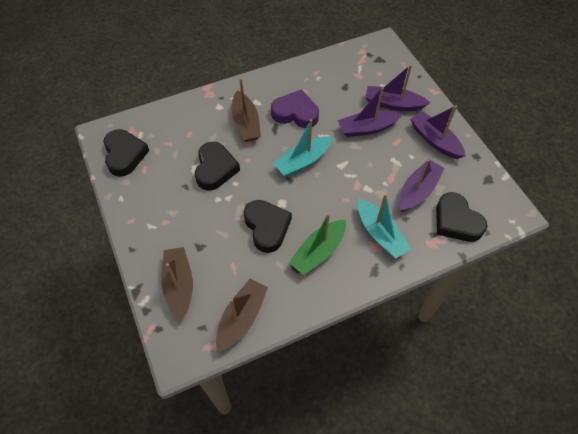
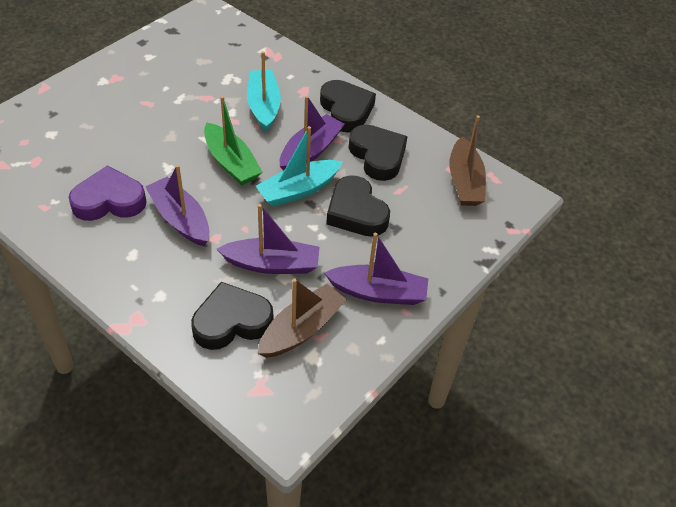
brown boat: [161,247,193,321] [216,279,268,353] [232,78,261,142] = 3 -> [257,279,347,358] [449,115,486,206] = 2

